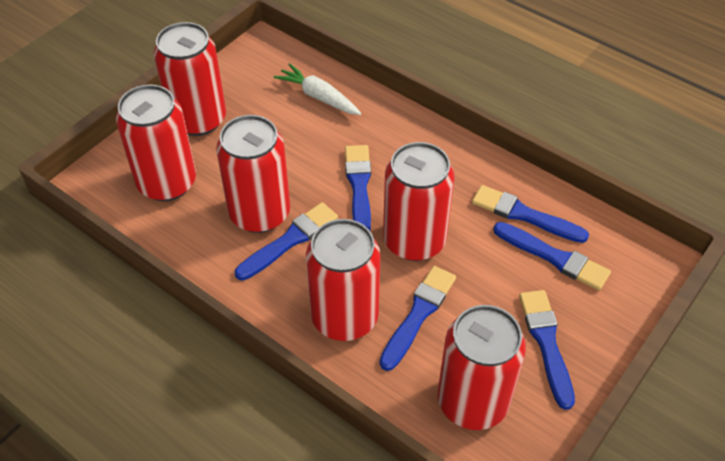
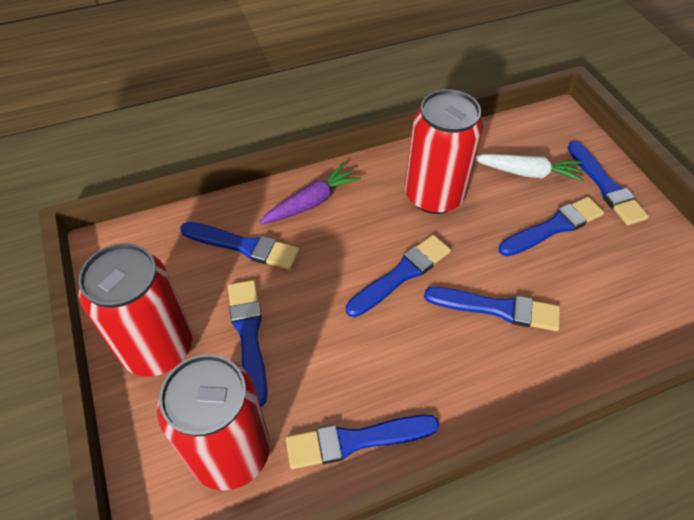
blue brush: [235,202,338,281] [345,145,371,230] [380,266,456,371] [472,185,589,243] [493,222,611,290] [519,290,575,410] = 6 -> [180,222,300,270] [228,280,267,407] [286,415,439,469] [346,235,451,317] [424,287,560,331] [499,197,604,256] [568,141,649,225] = 7
purple carrot: none = 0 -> [259,163,361,224] = 1
red can: [116,84,196,201] [154,22,226,136] [216,115,290,233] [306,219,380,341] [383,142,455,261] [438,305,526,430] = 6 -> [78,243,192,377] [157,354,270,491] [405,89,483,214] = 3

